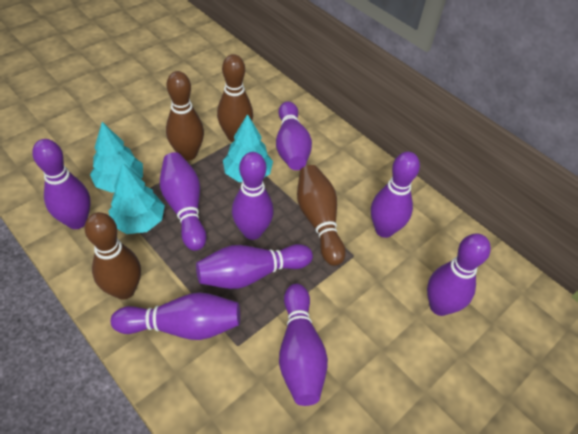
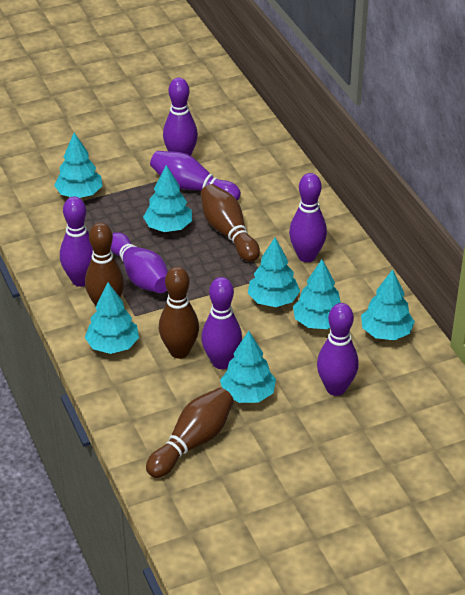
purple bowling pin: [32,139,91,229] [111,292,240,340] [160,152,207,251] [196,244,313,289] [232,152,274,240] [276,101,312,170] [279,284,328,406] [371,152,420,238] [427,234,491,316] = 9 -> [60,197,93,287] [111,232,168,293] [150,151,241,201] [163,78,198,156] [201,277,242,369] [289,173,327,262] [317,303,359,396] = 7
turquoise tree: [90,122,143,193] [109,163,165,234] [223,114,273,182] = 3 -> [54,133,102,198] [85,282,139,354] [143,165,192,232] [220,331,276,403] [248,238,300,307] [293,259,341,329] [361,269,415,340] = 7

